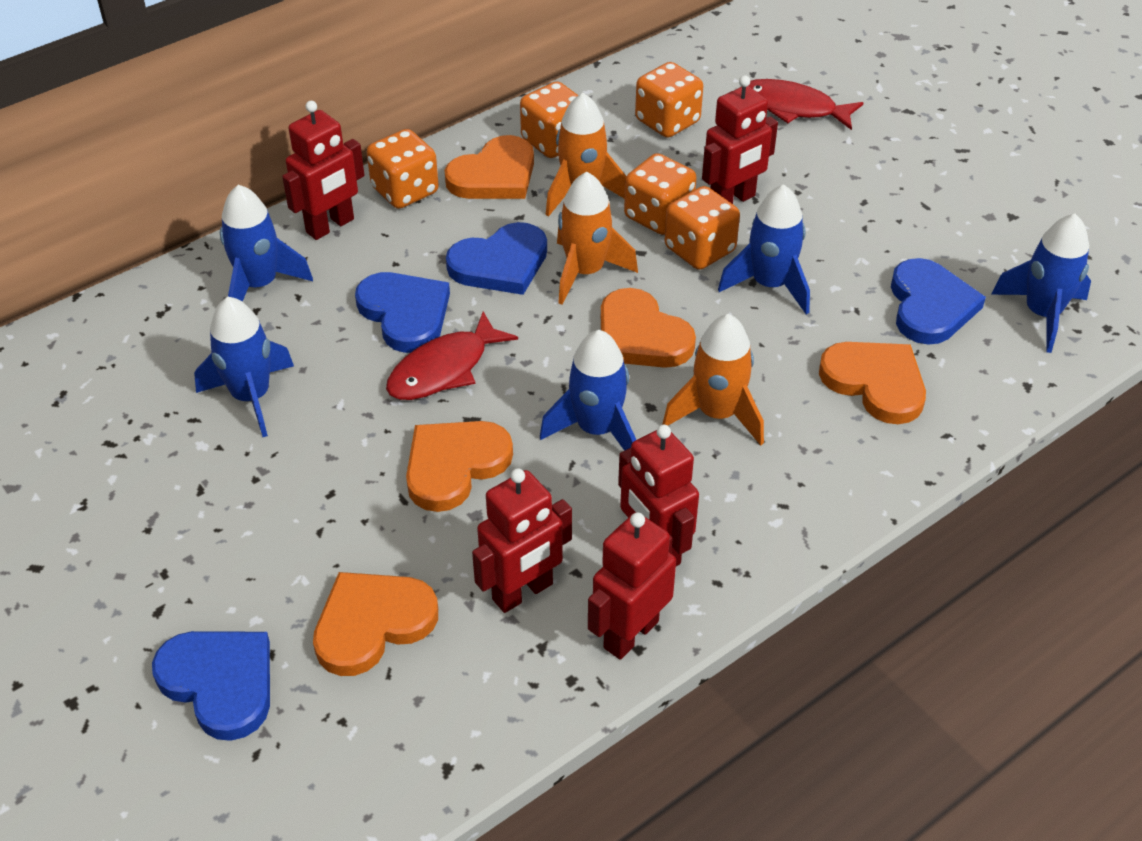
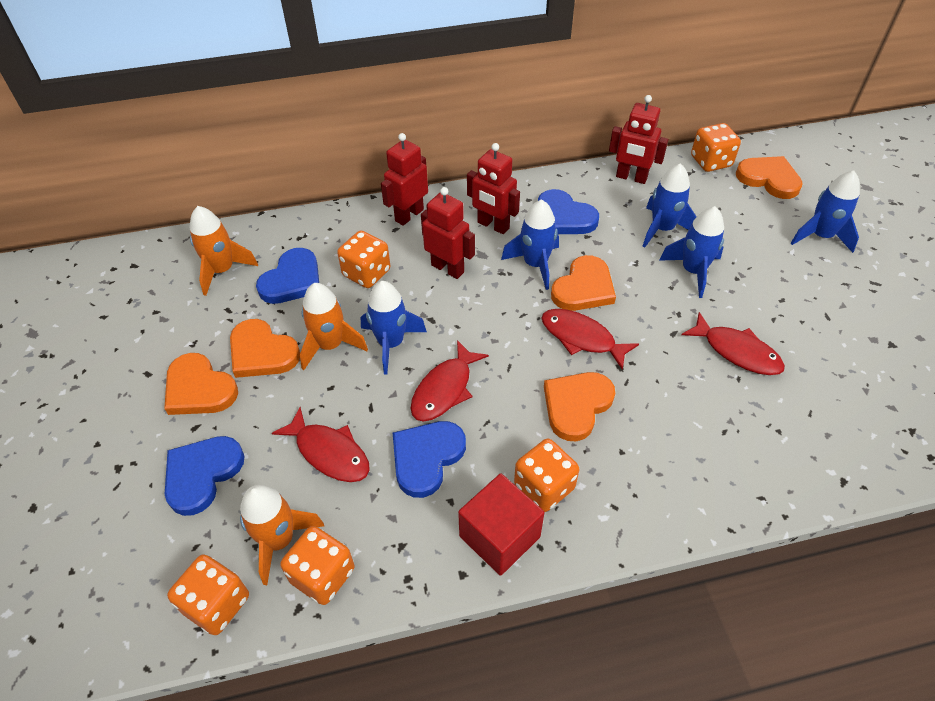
red cube: none = 0 -> [458,473,545,576] = 1
red fish: [386,311,518,400] [741,79,864,130] = 2 -> [272,407,370,482] [411,340,489,422] [541,309,639,370] [682,312,785,375] = 4
red robot: [282,101,364,240] [472,468,572,613] [588,512,676,660] [618,425,699,566] [702,75,778,204] = 5 -> [381,133,428,226] [421,187,475,279] [467,143,520,234] [609,95,668,184] = 4

